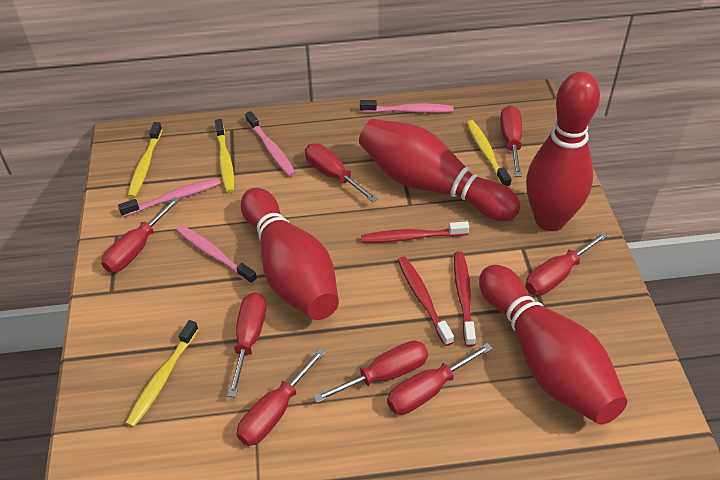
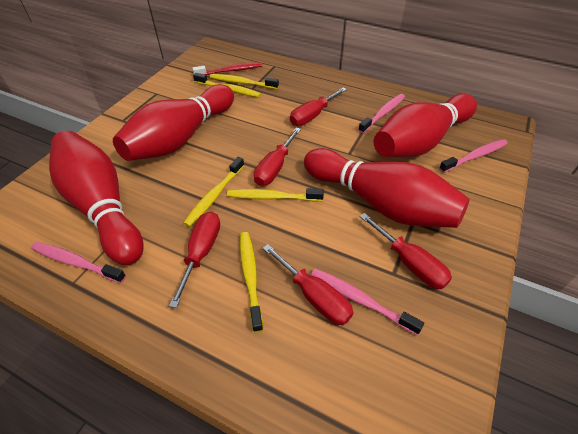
red screwdriver: [101,197,180,273] [227,292,266,398] [237,348,326,446] [305,144,378,202] [313,341,428,403] [387,343,493,415] [500,105,522,177] [525,231,609,296] = 8 -> [169,212,220,308] [254,128,301,186] [263,244,354,325] [290,87,347,126] [360,213,452,289] = 5
red toothbrush: [361,221,469,243] [398,256,454,346] [454,251,476,347] = 3 -> [192,62,262,75] = 1
yellow toothbrush: [126,320,199,427] [128,122,162,198] [215,119,235,193] [467,120,512,188] = 4 -> [183,157,244,227] [193,73,261,98] [210,74,279,89] [227,188,324,201] [240,232,263,332] = 5

